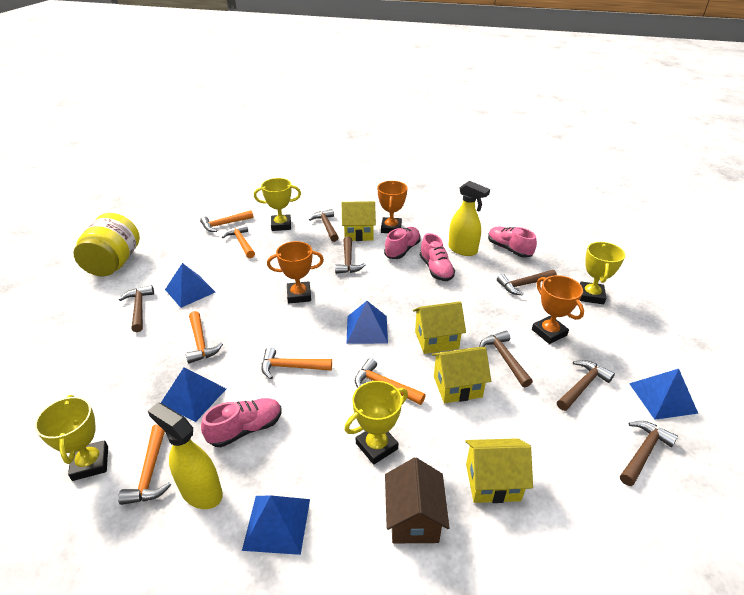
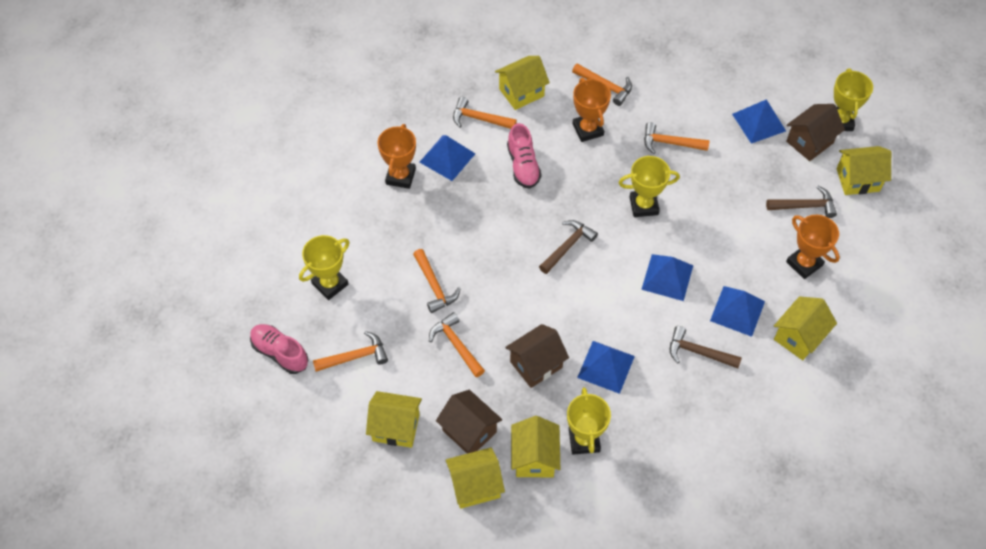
brown hammer: [119,285,154,332] [309,209,339,242] [335,236,366,274] [479,331,533,387] [497,270,557,296] [557,360,615,411] [620,421,678,486] = 7 -> [539,220,598,274] [670,326,742,368] [766,186,837,218] = 3
brown house: [385,458,449,543] = 1 -> [436,390,502,454] [505,324,569,388] [786,104,845,161] = 3
pink shoe: [201,398,281,447] [384,227,421,259] [420,233,455,281] [488,227,537,258] = 4 -> [250,324,308,374] [507,123,542,189] = 2
yellow house: [342,201,376,241] [413,301,466,354] [432,347,491,403] [465,438,533,503] = 4 -> [366,391,422,448] [446,447,505,509] [495,56,550,110] [511,416,560,477] [774,296,837,360] [836,146,891,195] = 6
yellow jar: [73,213,140,277] = 1 -> none = 0
yellow spray bottle: [148,403,223,509] [448,181,490,256] = 2 -> none = 0

